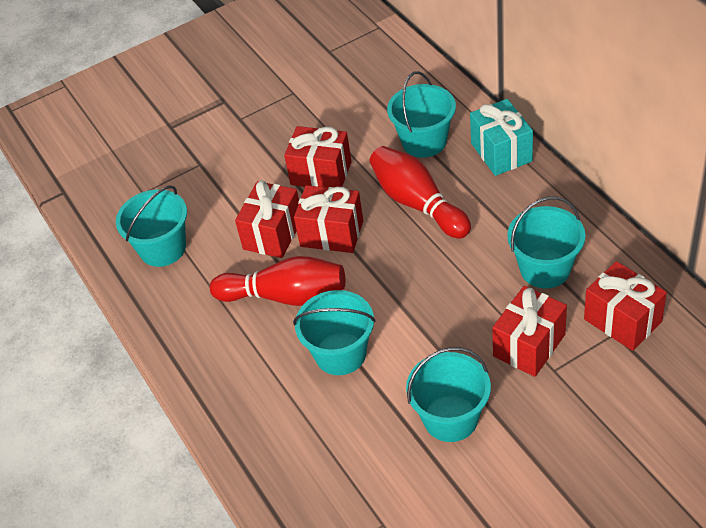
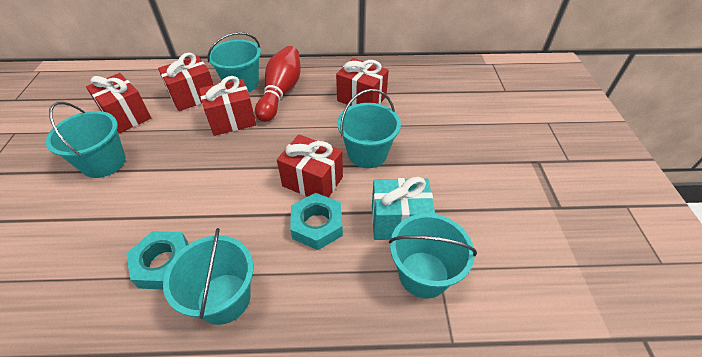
red bowling pin: [210,256,345,306] [370,146,471,239] = 2 -> [255,46,301,122] = 1
turquoise nut: none = 0 -> [126,231,189,290] [290,193,343,250] = 2

